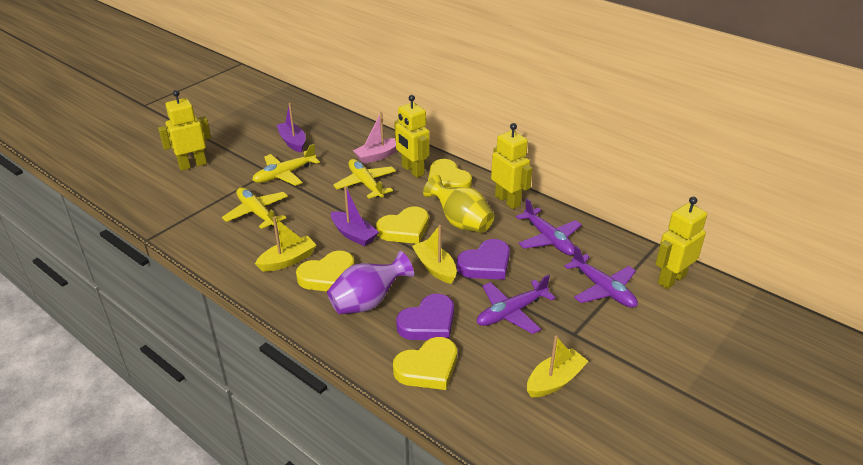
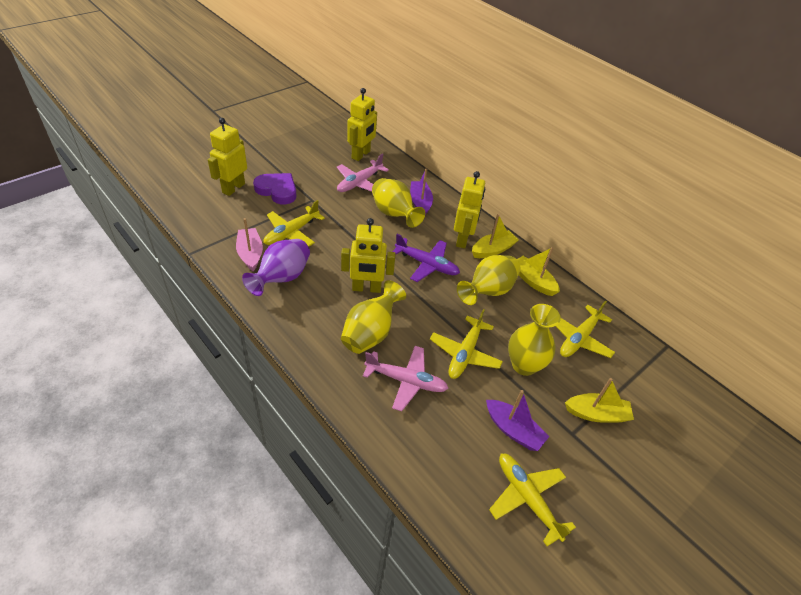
pink plane: none = 0 -> [337,154,389,192] [363,346,448,411] = 2
purple heart: [396,294,454,340] [457,239,510,280] = 2 -> [253,173,296,205] = 1
purple plane: [477,274,556,334] [516,198,582,256] [564,246,638,308] = 3 -> [392,234,460,282] = 1
yellow heart: [296,251,355,291] [376,206,429,244] [393,337,457,390] [428,159,472,188] = 4 -> none = 0
yellow plane: [222,187,288,229] [252,144,320,186] [333,159,396,199] = 3 -> [263,200,325,247] [430,309,503,379] [489,454,576,546] [556,301,615,358] = 4
yellow vase: [423,175,494,233] = 1 -> [341,280,406,354] [372,178,425,228] [457,255,521,305] [508,304,561,376] = 4

